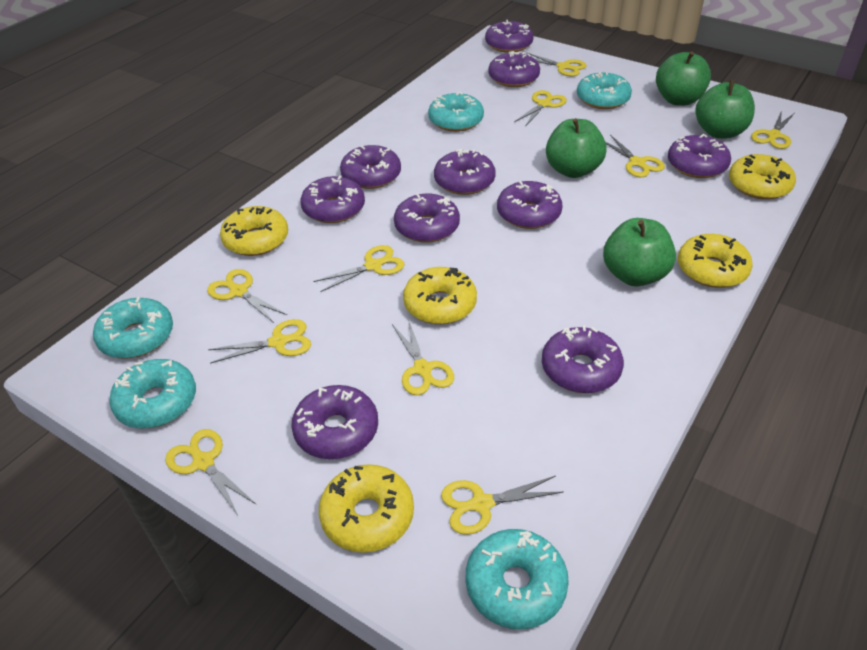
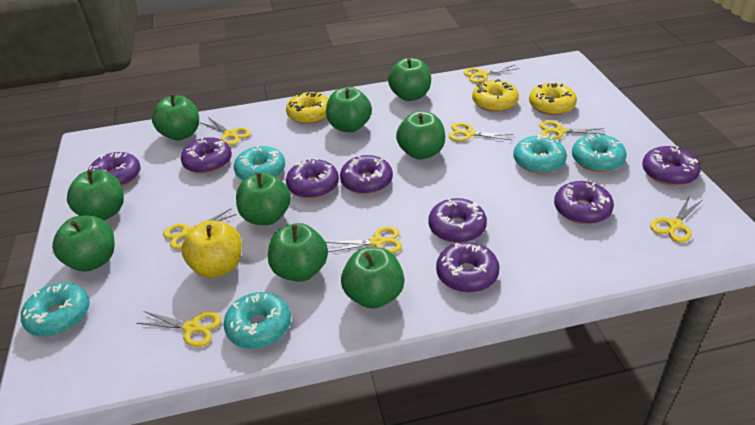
green apple: [546,118,607,178] [603,218,676,286] [656,52,711,106] [695,80,755,139] = 4 -> [52,215,115,272] [67,170,124,220] [152,94,199,140] [236,172,291,225] [268,223,328,282] [326,87,372,132] [341,247,405,309] [388,58,431,101] [396,111,445,159] = 9
purple donut: [291,385,378,459] [300,176,365,223] [340,145,401,189] [394,194,460,243] [434,149,496,195] [485,20,534,53] [488,51,540,87] [497,181,562,229] [542,325,624,393] [668,134,731,178] = 10 -> [88,152,141,187] [181,137,232,174] [286,158,339,199] [340,155,393,194] [428,198,487,243] [436,242,500,293] [554,181,614,224] [642,146,701,186] = 8
yellow apple: none = 0 -> [182,221,242,278] = 1
yellow donut: [220,206,288,256] [319,464,414,553] [403,267,477,324] [678,234,753,288] [729,154,796,200] = 5 -> [286,92,328,124] [472,79,519,112] [529,83,577,115] = 3
yellow scissors: [165,429,257,515] [207,269,287,323] [208,319,311,364] [313,245,404,292] [392,319,454,395] [441,476,563,535] [514,90,567,127] [527,53,587,77] [606,135,665,177] [751,110,794,149] = 10 -> [136,311,221,347] [163,208,237,249] [201,117,251,146] [326,226,402,253] [449,122,514,141] [463,65,520,83] [539,121,606,140] [650,196,703,243] = 8

